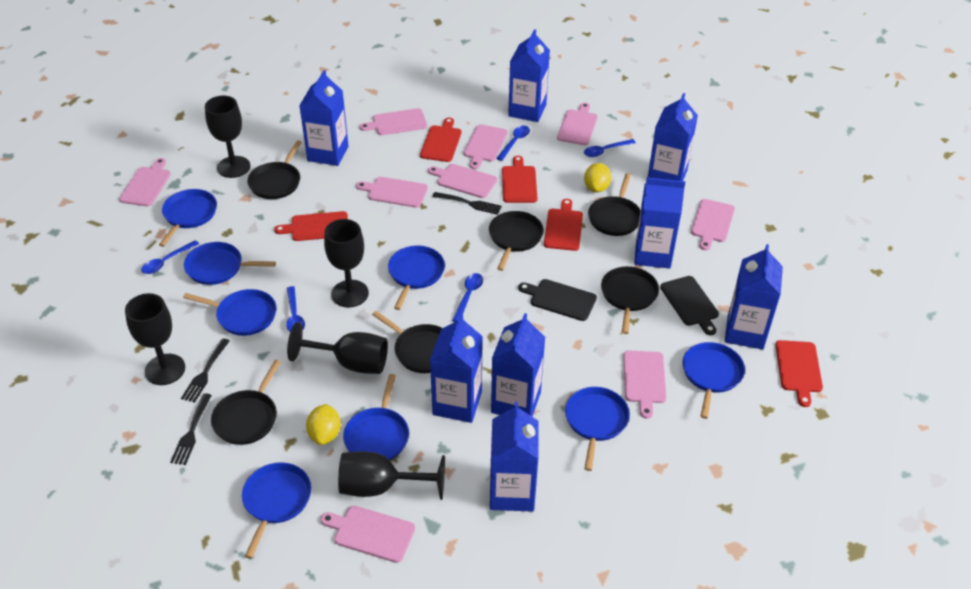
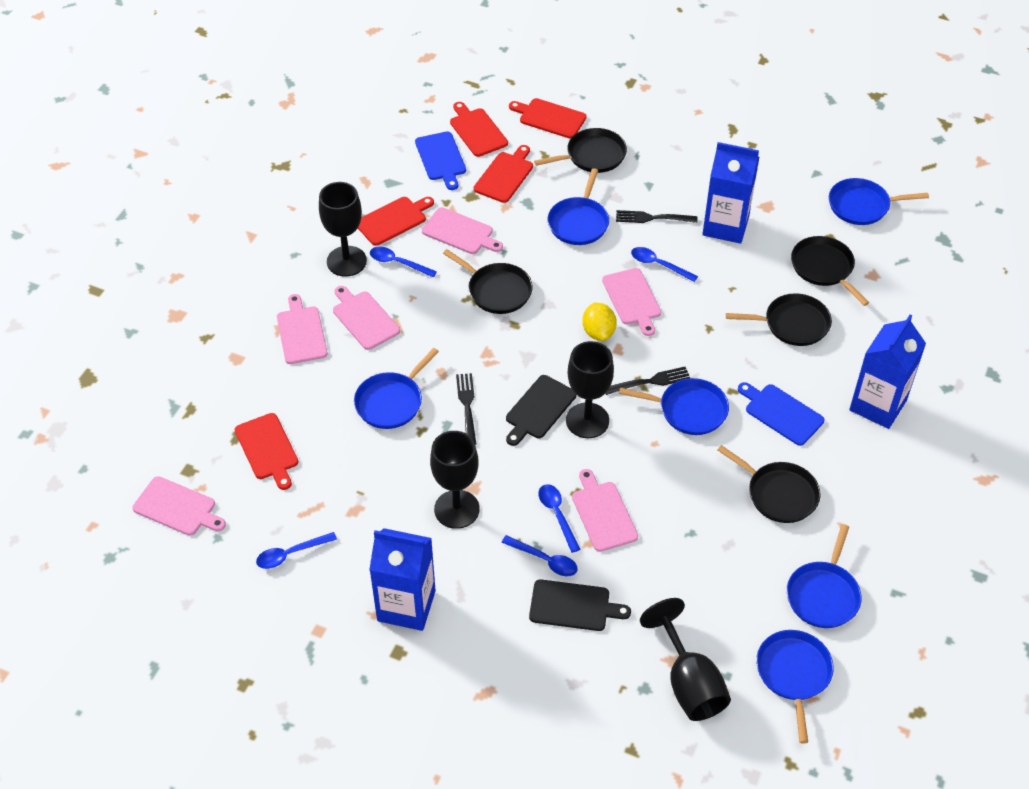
black goblet: [125,293,185,385] [205,95,250,178] [287,322,388,374] [324,219,369,307] [338,451,445,500] = 5 -> [319,182,367,277] [430,431,480,529] [566,341,614,438] [640,598,731,721] = 4
black pan: [211,360,281,445] [247,140,302,199] [372,311,442,373] [489,211,544,271] [588,173,641,236] [601,266,659,334] = 6 -> [443,249,533,314] [534,128,627,173] [718,445,821,523] [726,293,832,346] [791,236,870,306] = 5
blue carton: [299,70,348,166] [430,314,483,423] [490,402,538,512] [491,313,545,417] [508,29,550,122] [634,178,685,269] [648,93,698,181] [725,244,783,350] = 8 -> [369,528,436,631] [702,142,759,244] [849,315,926,429] = 3
blue cutting board: none = 0 -> [415,131,466,190] [738,382,824,446] = 2
blue pan: [159,189,217,247] [183,289,277,336] [184,242,276,285] [242,462,311,559] [343,374,409,460] [388,246,445,310] [565,387,630,471] [682,342,745,419] = 8 -> [354,348,439,429] [548,168,609,245] [619,378,729,435] [756,630,834,744] [787,524,862,628] [829,178,929,225] = 6
pink cutting board: [119,158,171,206] [321,506,415,563] [356,177,428,208] [360,108,427,135] [428,164,497,198] [464,124,508,169] [557,103,598,145] [623,350,666,419] [691,199,735,250] = 9 -> [133,476,226,536] [277,294,328,364] [333,286,400,350] [422,207,503,254] [572,469,638,552] [602,268,661,336] = 6
yellow lemon: [306,404,341,445] [584,163,612,192] = 2 -> [582,303,617,341] = 1

